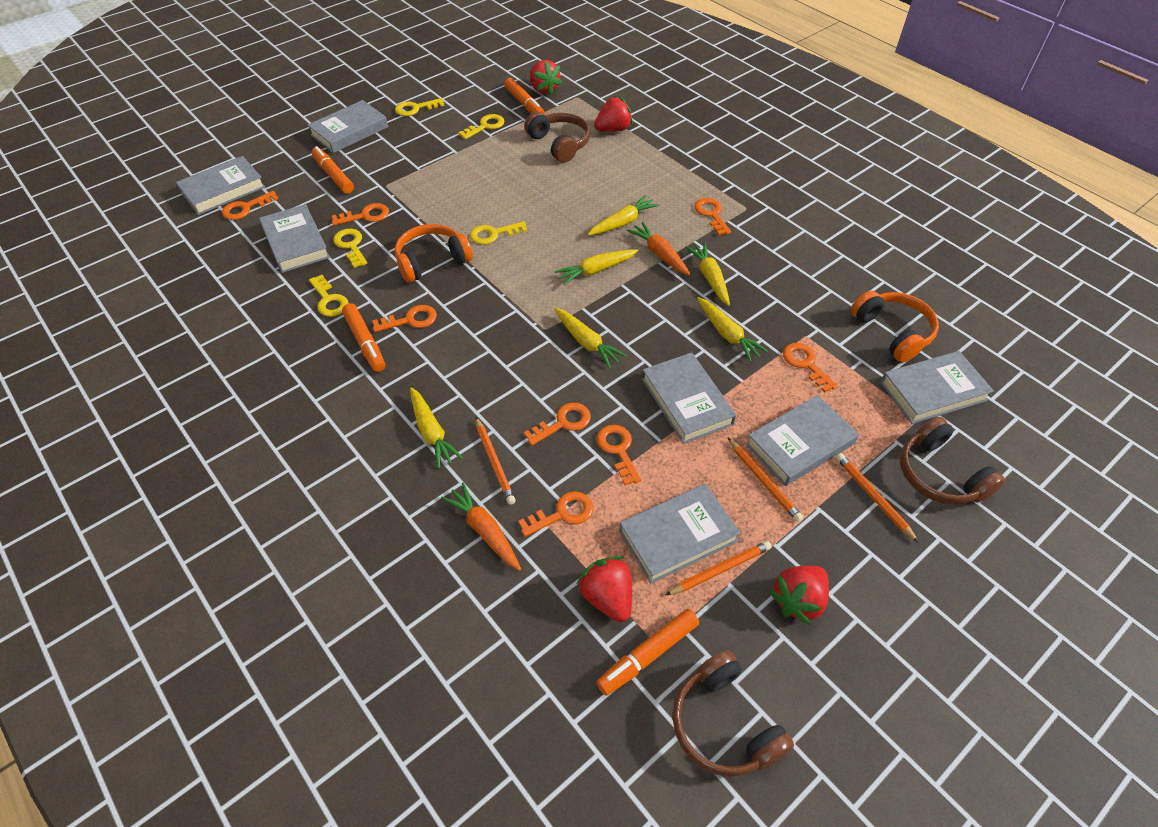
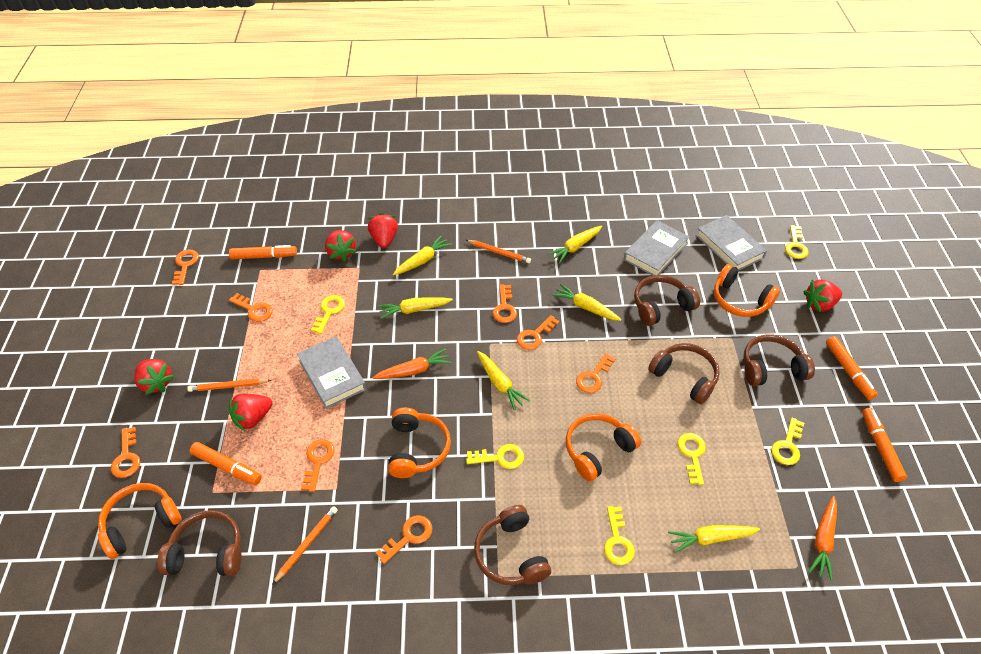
brown headphones: [525,112,590,163] [673,650,794,777] [900,417,1005,505] = 3 -> [157,510,242,576] [474,505,551,585] [634,275,700,326] [648,343,720,404] [743,334,815,386] = 5
grey book: [176,156,265,215] [259,204,330,273] [307,100,388,153] [619,484,741,584] [642,352,736,444] [746,395,859,486] [880,351,994,424] = 7 -> [297,336,366,409] [624,220,689,276] [696,215,767,271] = 3
orange headphones: [395,224,473,283] [851,291,939,362] = 2 -> [98,483,182,559] [388,408,451,478] [566,413,641,481] [714,264,780,317] = 4
orange pencil: [476,417,516,505] [666,541,772,595] [727,437,803,522] [836,453,919,543] = 4 -> [187,378,272,392] [272,506,337,585] [466,240,531,263] = 3
red strawberry: [530,60,562,95] [577,556,632,622] [594,97,633,132] [769,566,829,625] = 4 -> [134,359,174,395] [229,394,272,431] [325,230,357,262] [368,213,398,248] [803,280,842,313] = 5
yellow key: [309,275,349,317] [333,229,367,268] [395,98,444,116] [458,114,504,139] [470,221,527,245] = 5 -> [311,295,345,334] [466,444,524,469] [604,506,635,565] [677,433,706,485] [771,418,804,465] [785,225,809,259] = 6

